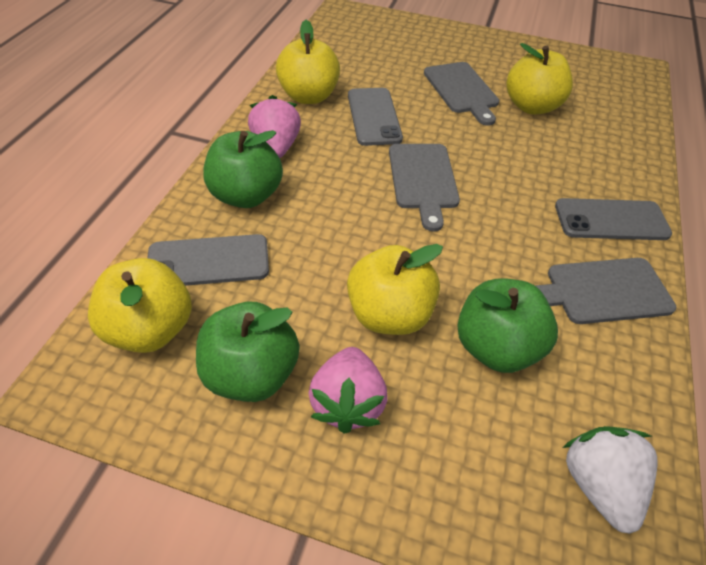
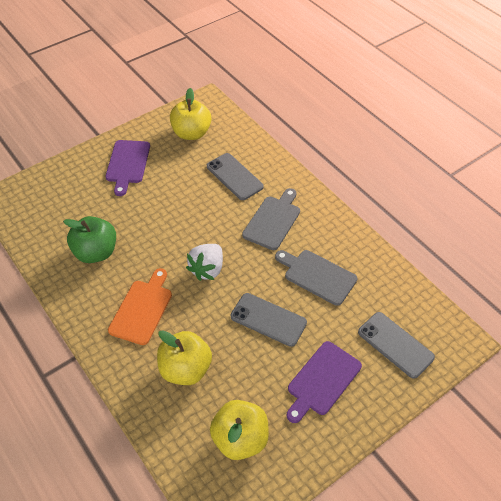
green apple: [196,302,300,402] [203,130,283,208] [457,278,558,373] = 3 -> [63,216,116,263] = 1
grey cutting board: [389,144,460,231] [424,62,499,126] [535,258,676,324] = 3 -> [242,188,300,250] [275,250,357,306] = 2
orange cutting board: none = 0 -> [108,268,172,345] = 1
pink strawberry: [248,95,301,158] [308,347,387,434] = 2 -> none = 0
purple cutting board: none = 0 -> [105,140,150,196] [287,341,362,423] = 2
yellow apple: [88,258,192,353] [276,20,340,104] [347,244,443,335] [506,43,573,114] = 4 -> [157,330,212,385] [170,88,211,140] [210,400,269,460] = 3

